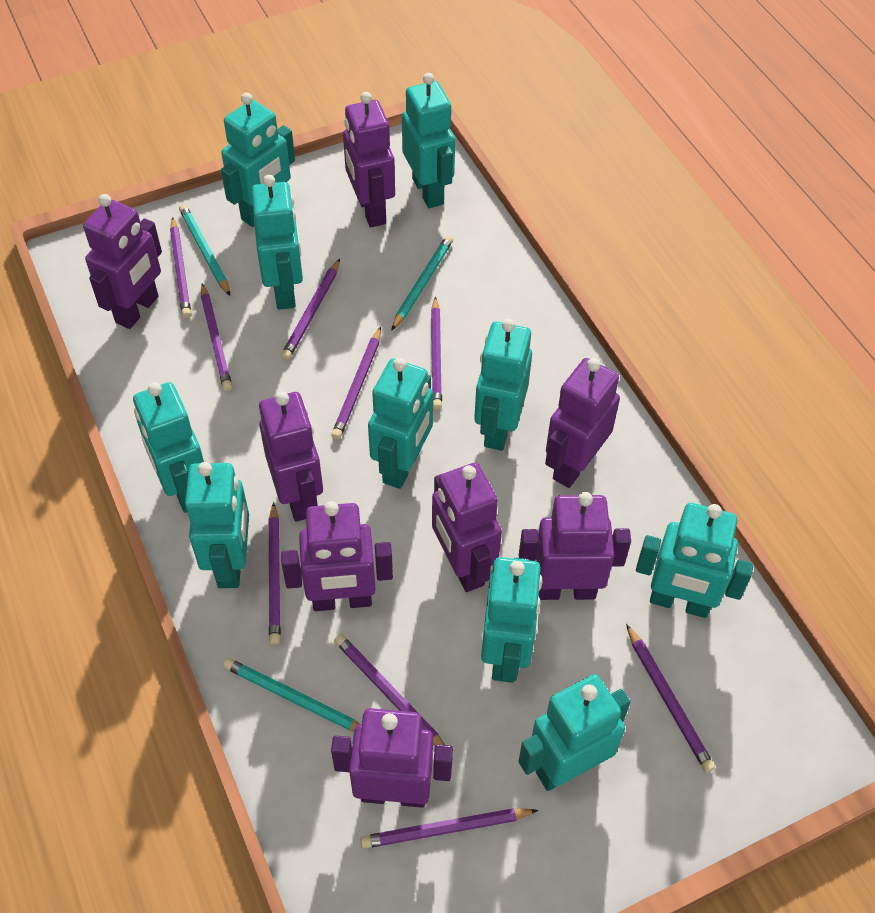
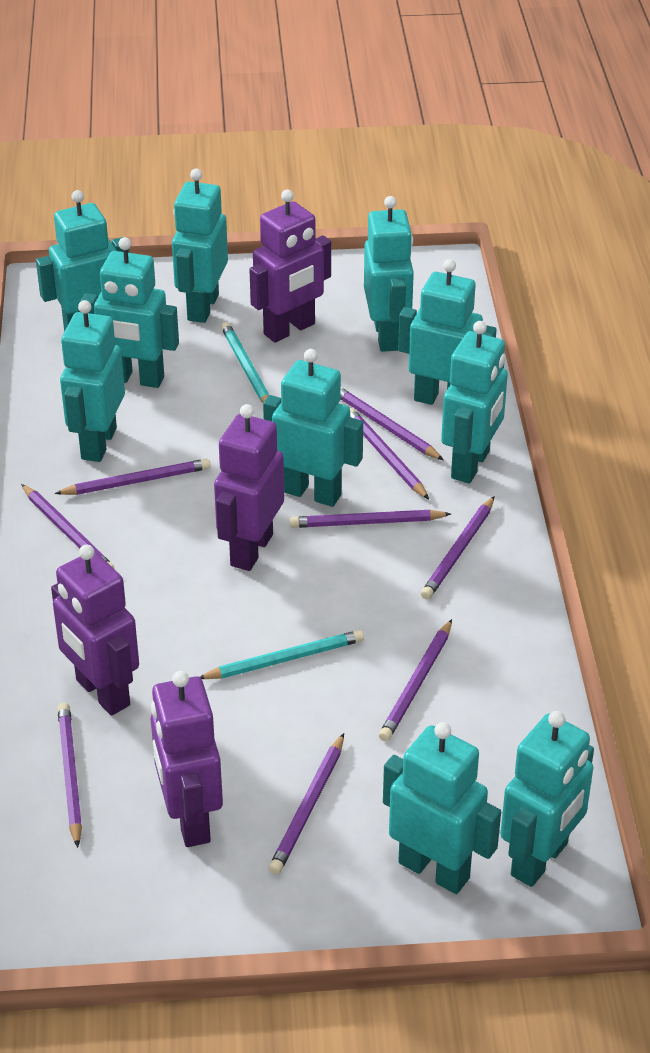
purple robot: [83,194,162,329] [259,392,323,522] [281,501,393,611] [331,708,453,808] [343,92,395,227] [432,463,502,592] [519,492,631,600] [545,358,620,488] = 8 -> [51,545,139,716] [151,671,223,847] [214,404,284,571] [249,189,331,343] = 4
turquoise pencil: [179,204,230,296] [223,658,360,731] [391,235,453,331] = 3 -> [200,630,364,679] [221,322,269,403] = 2

